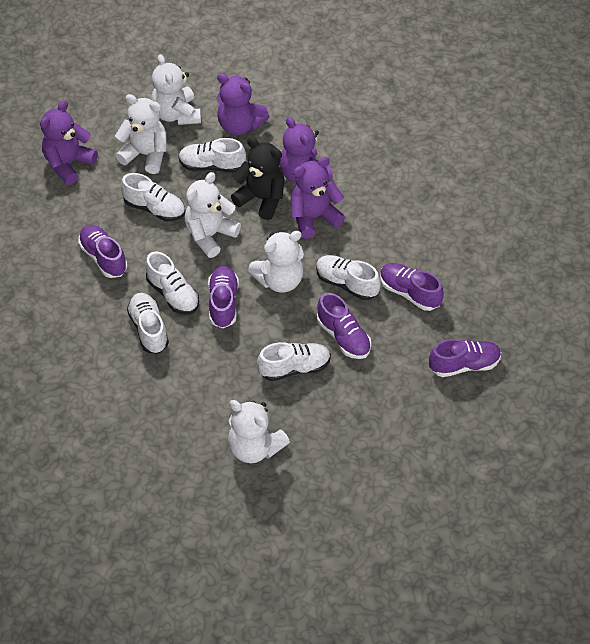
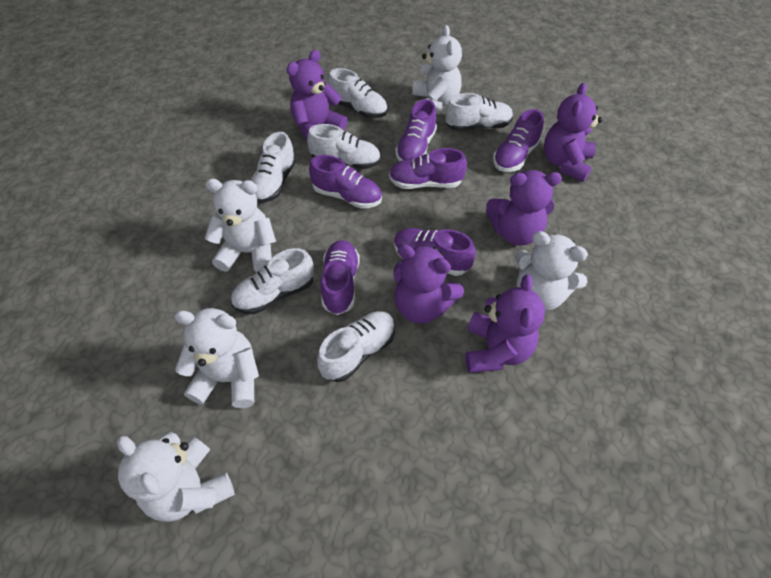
black teddy bear: [231,137,284,220] = 1 -> none = 0
purple shoe: [78,225,128,278] [208,266,239,328] [317,293,371,359] [380,263,444,311] [429,339,501,377] = 5 -> [309,155,382,209] [321,240,360,315] [389,148,467,189] [394,228,475,276] [395,99,437,162] [493,109,544,172] = 6
purple teddy bear: [40,100,98,185] [217,73,269,135] [280,116,333,183] [291,157,345,239] = 4 -> [286,50,348,139] [393,244,464,324] [465,274,545,373] [486,170,562,246] [544,83,603,182] = 5

